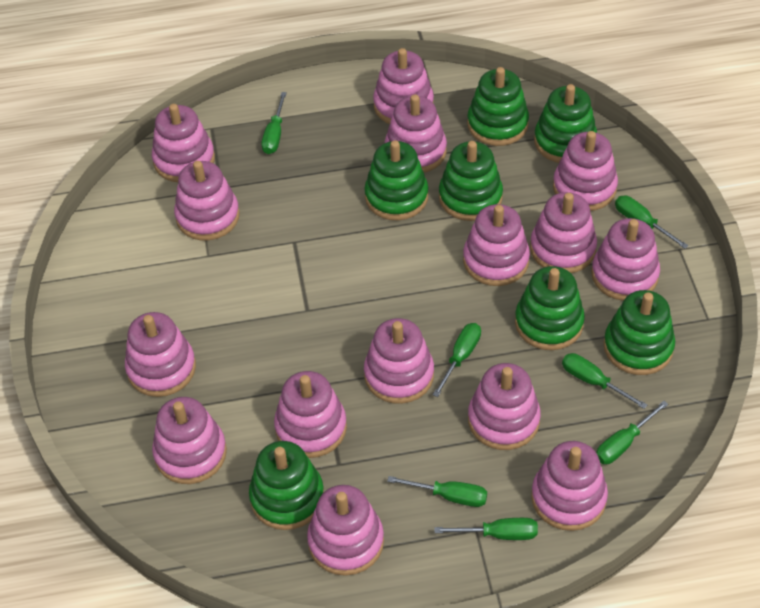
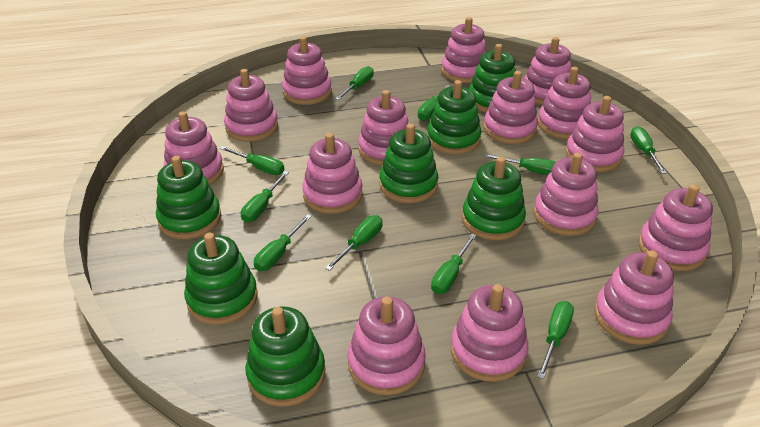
green screwdriver: [262,92,287,154] [387,476,487,507] [433,323,481,397] [434,518,538,540] [562,353,647,409] [596,401,668,464] [615,196,689,249] = 7 -> [220,146,285,175] [241,171,289,222] [254,215,312,271] [325,215,382,271] [335,66,374,100] [418,84,451,121] [431,234,477,294] [484,154,556,175] [537,301,574,379] [630,126,667,174] = 10

